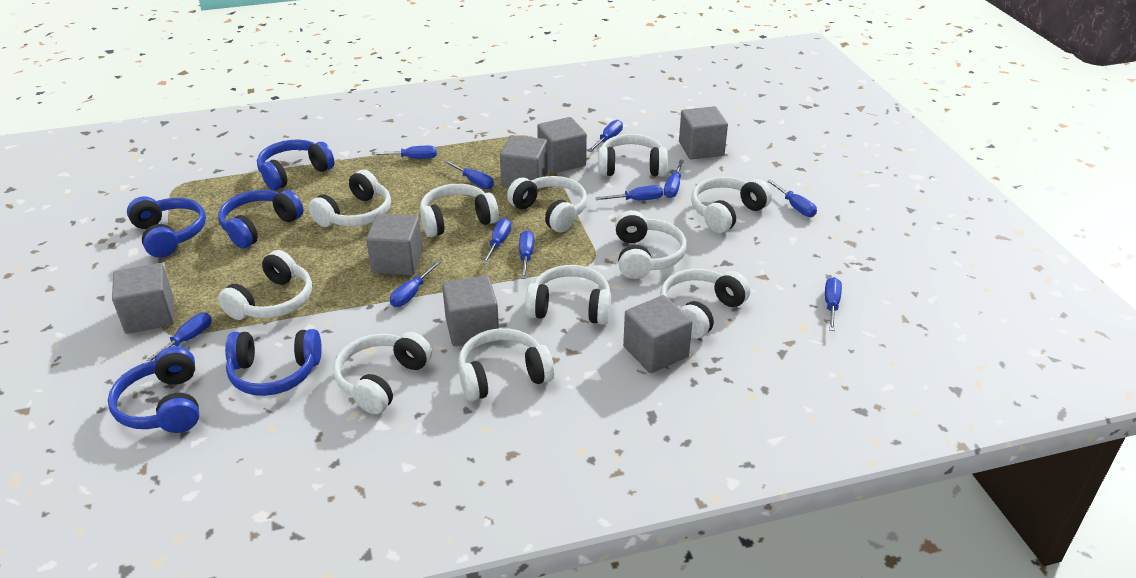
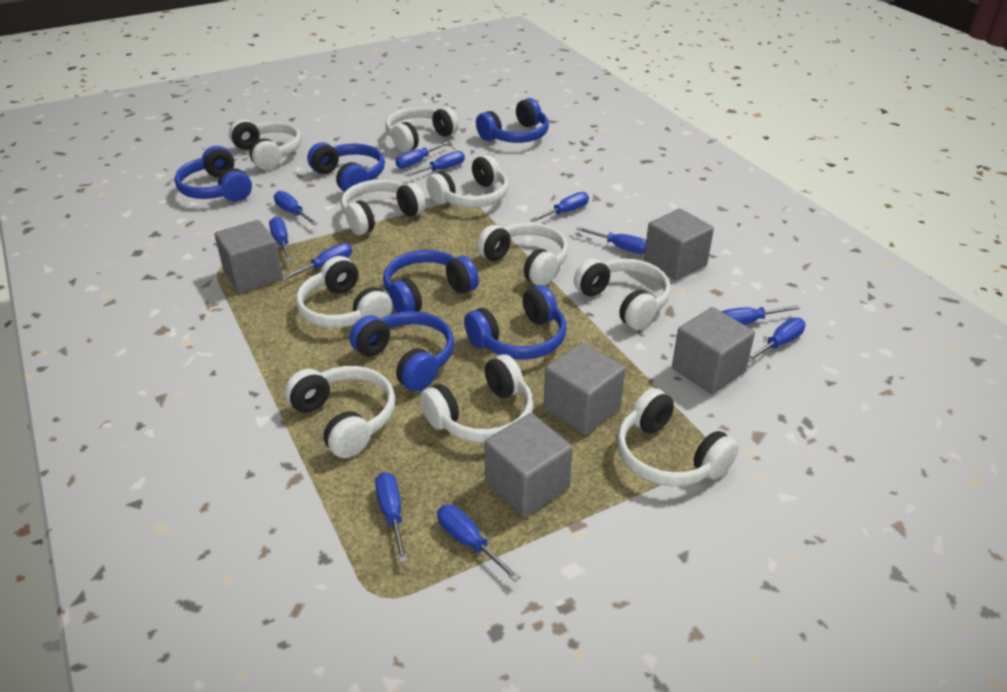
blue headphones: [108,346,199,433] [127,196,206,258] [218,190,304,249] [225,329,322,396] [257,140,335,191] = 5 -> [174,146,252,202] [307,142,385,192] [350,311,454,392] [383,250,479,313] [464,285,566,360] [476,98,549,143] = 6
grey cube: [112,263,174,334] [366,214,423,275] [442,275,499,346] [500,135,548,191] [537,117,587,173] [623,295,693,373] [679,106,728,159] = 7 -> [215,220,283,293] [484,413,573,517] [544,342,625,435] [644,209,714,280] [672,307,755,394] = 5
white headphones: [218,250,312,320] [308,170,391,227] [334,332,432,414] [420,184,499,237] [458,328,554,401] [507,176,587,232] [525,265,611,325] [598,134,668,177] [615,210,687,279] [660,269,751,339] [691,177,772,233] = 11 -> [229,119,301,170] [285,366,395,458] [296,256,393,328] [341,179,426,235] [385,107,459,152] [420,355,533,443] [426,155,509,208] [477,222,568,286] [574,259,671,330] [617,388,739,486] = 10

